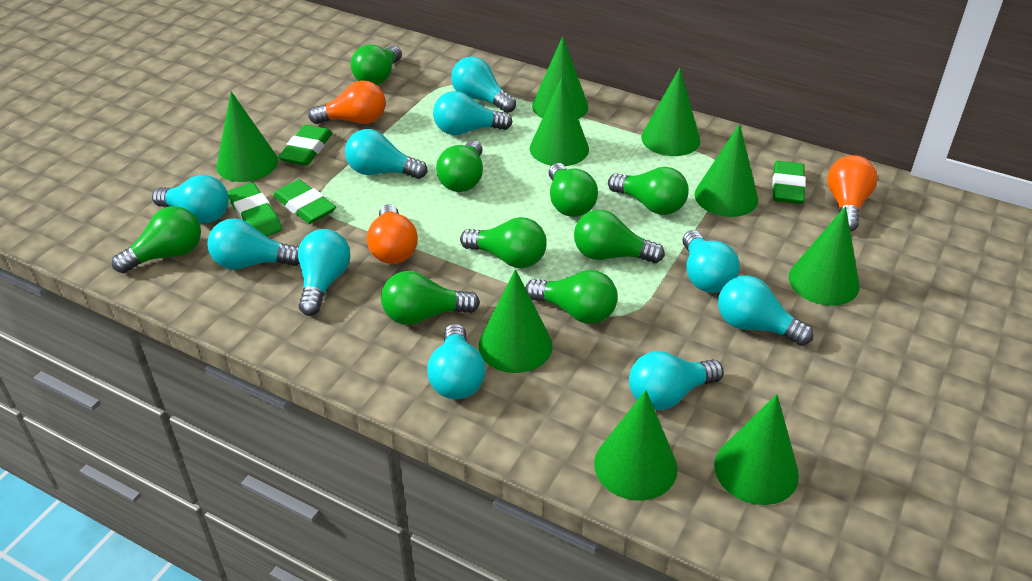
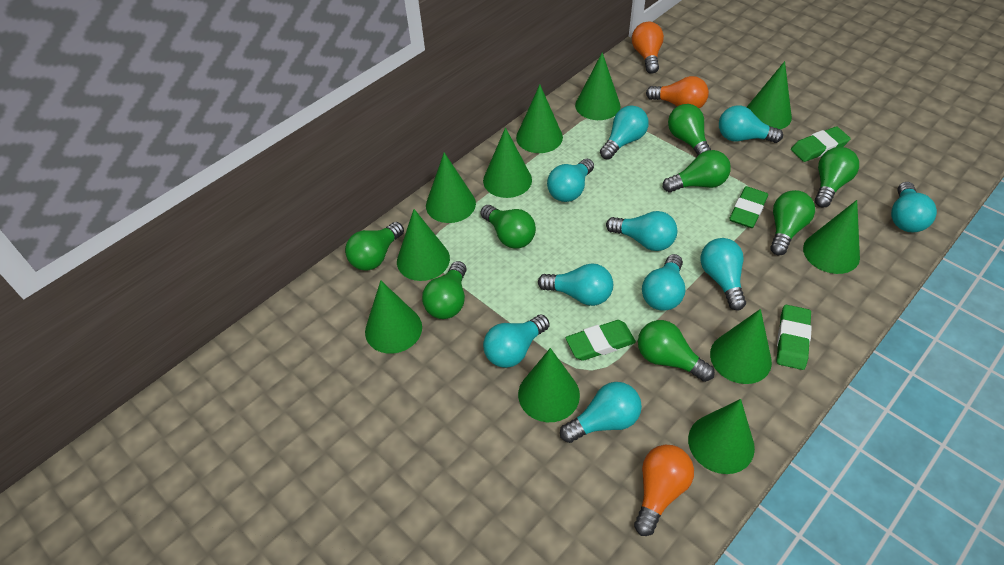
green cone: [216,91,278,182] [479,269,553,373] [530,77,589,166] [532,36,588,119] [594,390,678,501] [641,68,700,156] [695,124,758,217] [714,394,799,505] [789,206,860,306] = 9 -> [365,280,422,354] [397,209,450,281] [426,152,476,223] [483,127,532,198] [516,85,563,153] [518,348,580,422] [575,52,621,120] [688,399,755,474] [710,309,772,384] [747,61,792,129] [803,200,860,274] = 11
green light bulb: [112,206,201,273] [351,45,402,85] [381,271,480,325] [436,140,483,192] [460,217,547,268] [525,270,617,324] [549,163,598,217] [574,210,665,263] [608,167,689,215] = 9 -> [345,222,404,271] [422,261,467,319] [480,205,536,249] [638,320,715,382] [663,150,731,193] [668,104,711,156] [770,190,815,255] [815,147,859,207] = 8

